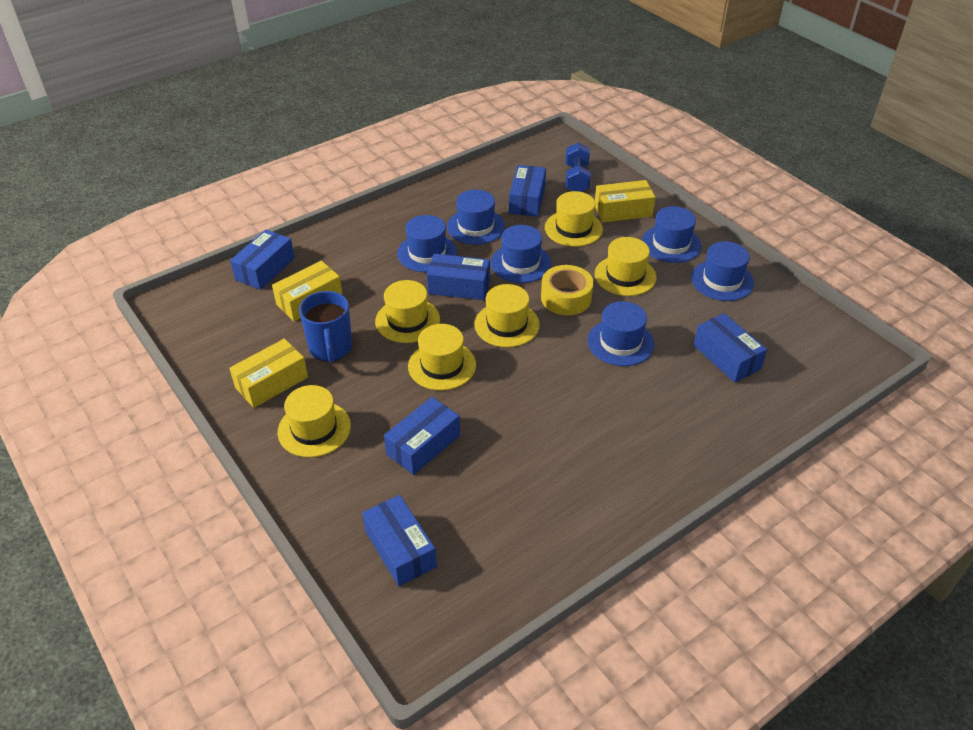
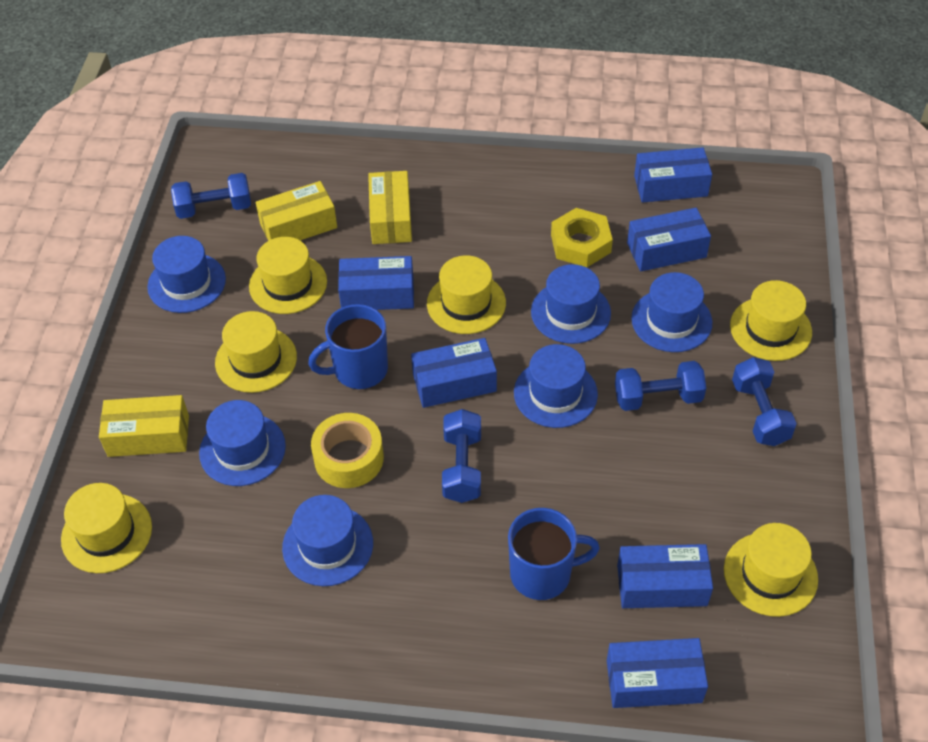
blue dumbbell: [566,142,591,192] = 1 -> [171,173,251,219] [442,409,481,503] [615,361,706,411] [732,357,797,446] = 4
blue mug: [299,291,352,363] = 1 -> [308,304,388,389] [508,508,600,600] = 2
yellow nut: none = 0 -> [551,208,613,267] = 1

